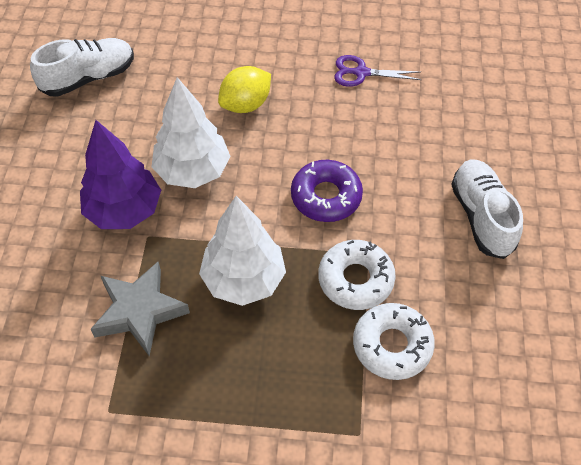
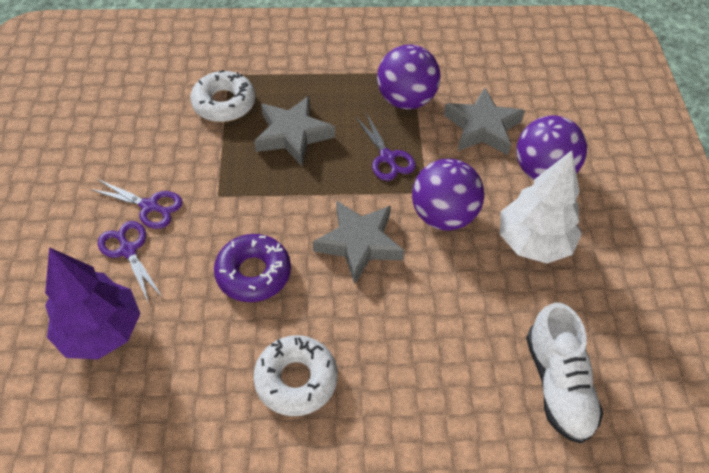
grey star: [90,262,190,356] = 1 -> [254,96,335,166] [313,201,405,284] [444,88,525,155] = 3
purple ball: none = 0 -> [377,45,440,109] [412,159,484,231] [516,115,587,180] = 3
purple scissors: [334,55,422,87] = 1 -> [90,179,183,229] [98,221,163,303] [356,113,416,181] = 3
white shoe: [30,38,134,97] [451,159,523,259] = 2 -> [526,302,603,444] = 1
white tree: [152,77,230,188] [199,196,286,306] = 2 -> [500,150,582,264] = 1
yellow lemon: [218,66,271,113] = 1 -> none = 0

